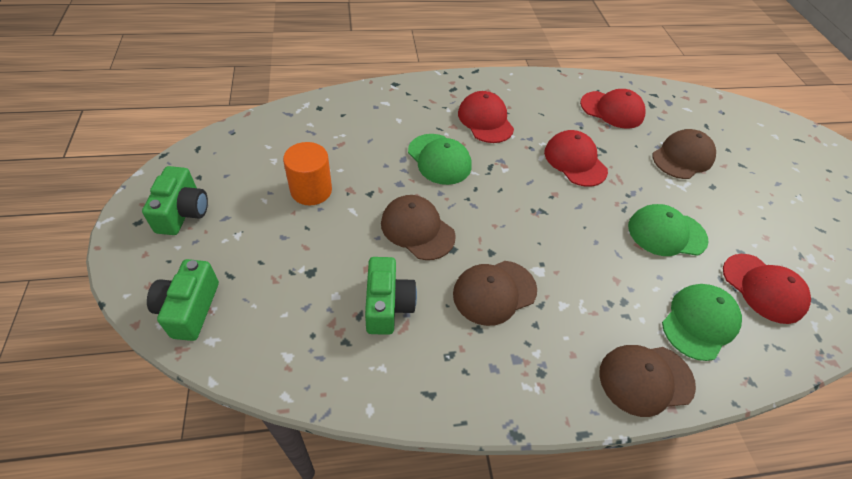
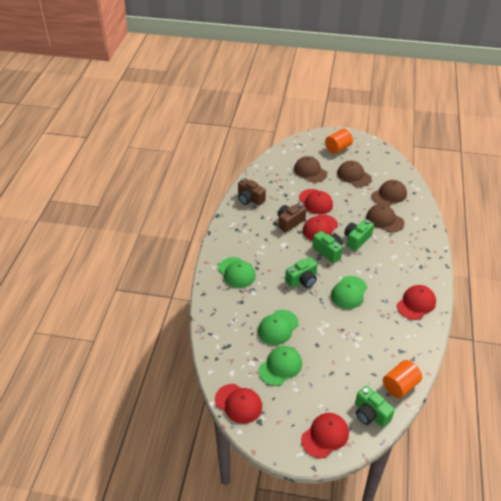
brown camera: none = 0 -> [238,178,266,206] [278,203,306,232] = 2
green camera: [142,166,208,235] [147,259,219,341] [365,257,417,335] = 3 -> [285,257,318,288] [312,231,343,263] [344,219,374,251] [355,386,395,427] = 4
green cap: [408,134,471,185] [628,204,709,256] [662,284,742,361] = 3 -> [218,257,256,288] [258,310,299,345] [258,346,302,386] [331,276,367,309] = 4
orange cylinder: [283,142,332,205] = 1 -> [325,129,353,154] [383,360,422,398] = 2
red cap: [458,91,514,143] [544,130,608,187] [580,89,645,129] [723,254,811,324] = 4 -> [215,384,262,424] [299,189,333,214] [301,413,349,458] [303,215,338,241] [397,285,436,320] = 5

